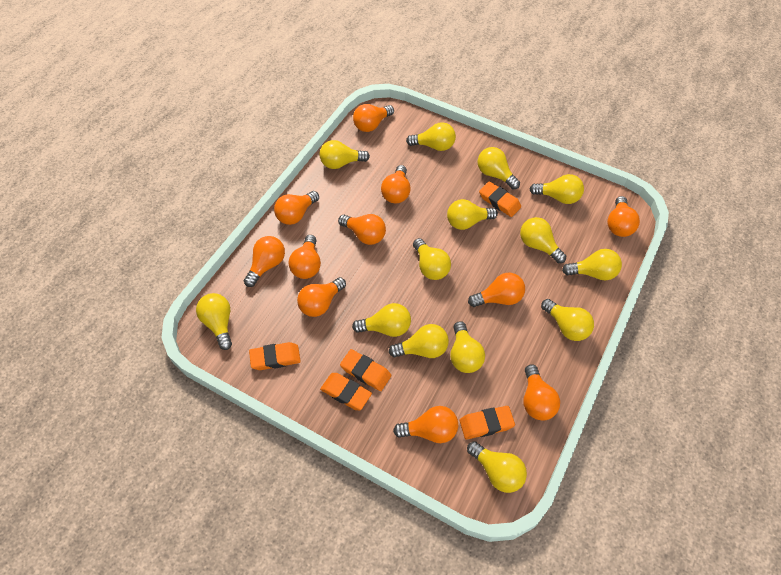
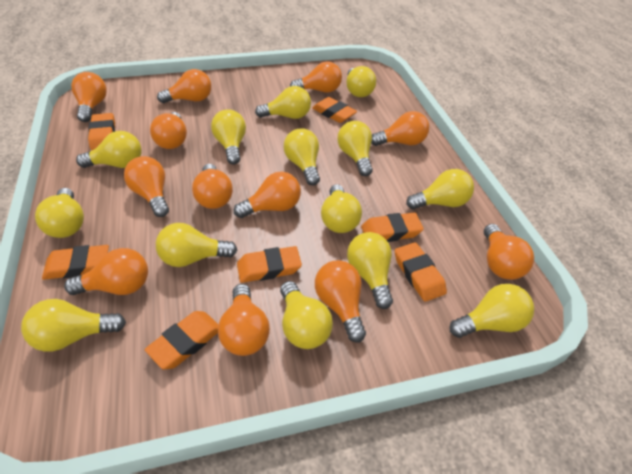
orange eraser: [249,342,301,370] [320,373,372,410] [340,349,391,391] [460,406,515,439] [479,181,521,217] = 5 -> [42,245,109,280] [88,113,115,150] [145,311,219,369] [237,246,302,283] [312,97,357,123] [361,213,424,242] [395,242,447,302] = 7
orange light bulb: [244,236,285,287] [274,191,319,225] [289,235,321,279] [297,277,346,317] [338,214,386,245] [353,104,394,132] [381,165,411,203] [393,406,458,443] [468,273,525,307] [523,364,560,421] [607,196,640,237] = 11 -> [64,248,148,295] [71,72,107,122] [124,156,169,217] [150,112,187,149] [157,69,211,103] [192,164,233,209] [218,284,270,356] [234,172,301,218] [290,61,342,93] [315,260,366,343] [371,111,429,146] [484,224,534,280] = 12

